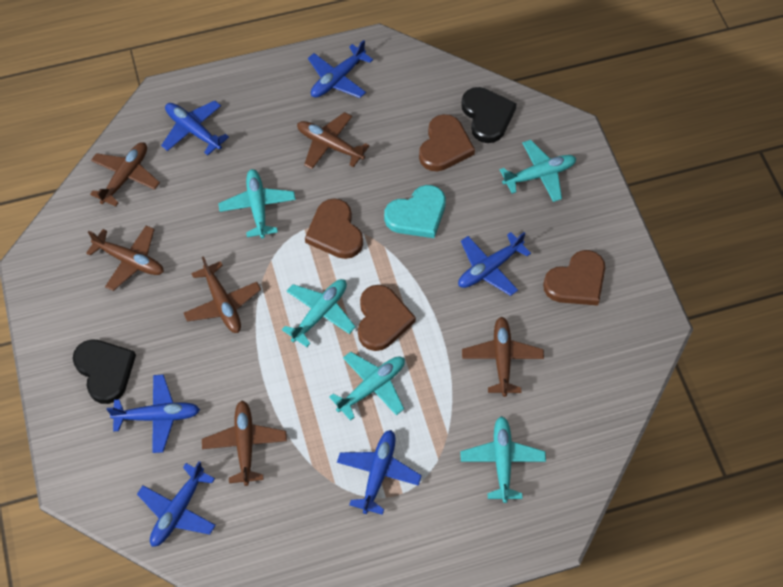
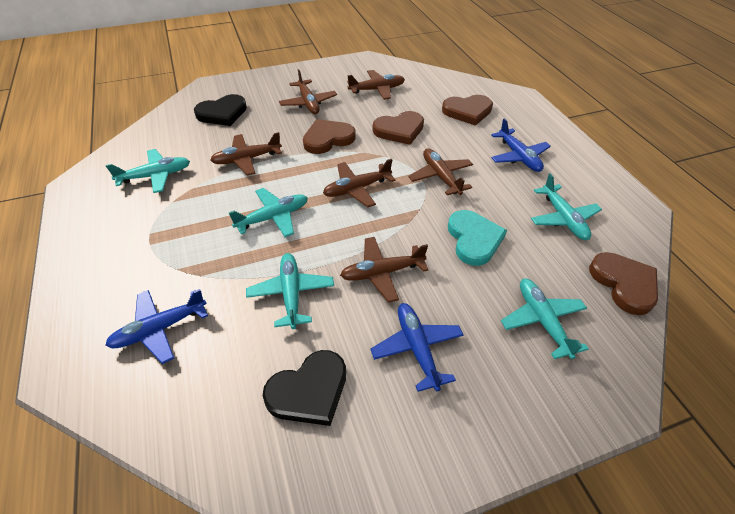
blue plane: [107,374,200,453] [137,461,216,547] [161,100,229,155] [308,40,373,98] [337,430,422,515] [458,232,531,296] = 6 -> [105,289,208,364] [370,303,464,392] [491,118,551,172] = 3

